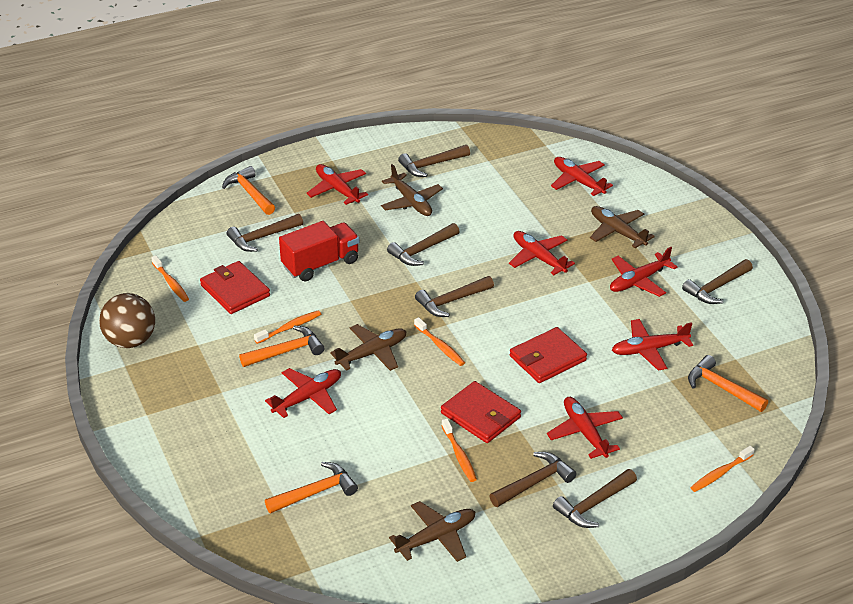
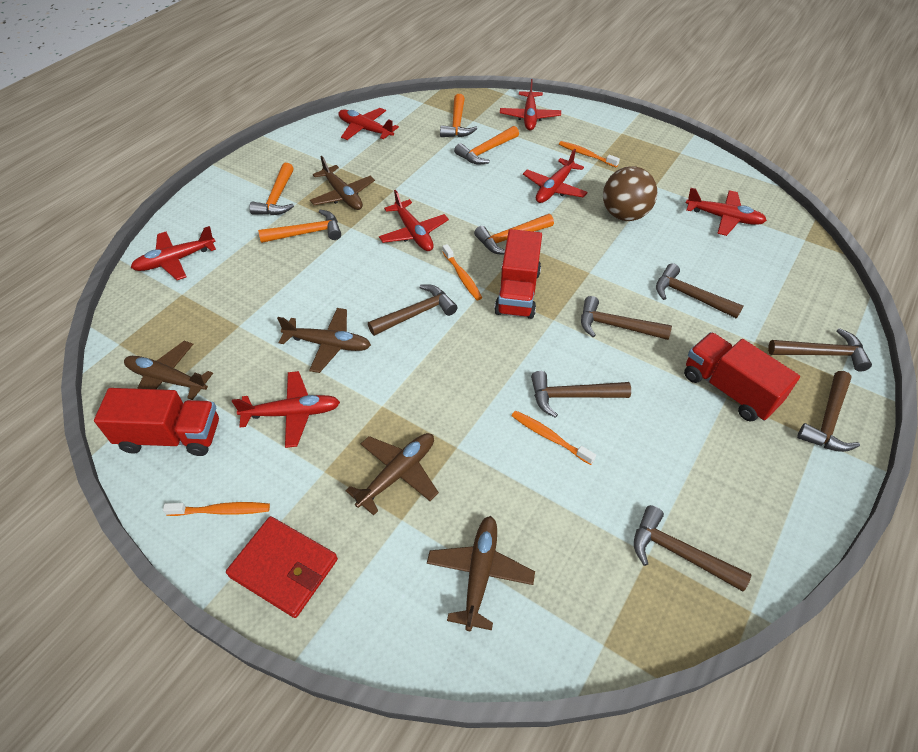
brown plane: [330,324,407,371] [381,164,443,216] [389,501,475,562] [590,206,655,248] = 4 -> [124,341,213,400] [277,308,371,373] [310,156,375,210] [345,433,439,516] [427,516,535,631] = 5
orange hammer: [222,166,275,215] [239,326,324,367] [265,462,358,514] [688,355,768,412] = 4 -> [249,163,294,215] [258,210,341,243] [440,94,477,137] [454,126,519,165] [474,214,554,255] = 5
orange toothbrush: [151,255,189,302] [254,310,321,344] [414,317,465,366] [442,419,477,482] [690,446,755,492] = 5 -> [163,502,270,516] [442,244,482,301] [512,410,596,465] [559,141,620,167] = 4
red truck: [279,221,359,281] = 1 -> [94,388,219,456] [494,229,542,319] [684,332,800,422] = 3
red wallet: [200,261,270,314] [441,381,521,443] [510,327,587,383] = 3 -> [226,516,338,618] = 1

